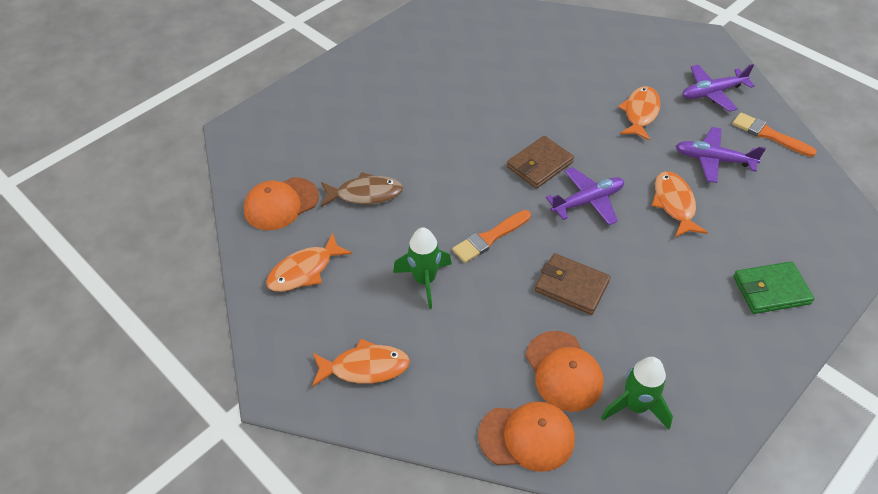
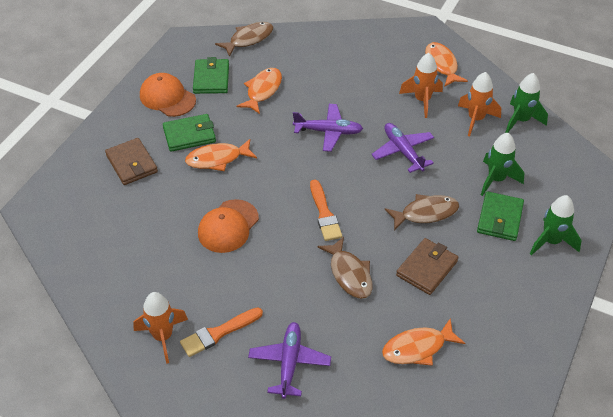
brown fish: [321,172,403,207] = 1 -> [215,22,273,57] [317,237,373,299] [384,194,459,231] = 3
green rocket: [393,227,452,309] [601,357,673,429] = 2 -> [481,133,524,196] [505,73,548,133] [530,195,582,256] = 3
green wallet: [733,262,815,314] = 1 -> [163,114,216,152] [193,57,229,94] [477,191,524,241] = 3
orange cap: [244,177,319,230] [478,401,575,472] [526,331,604,412] = 3 -> [140,73,196,117] [198,199,259,253] = 2
orange rocket: none = 0 -> [133,292,188,364] [399,53,443,118] [458,72,501,137] = 3

